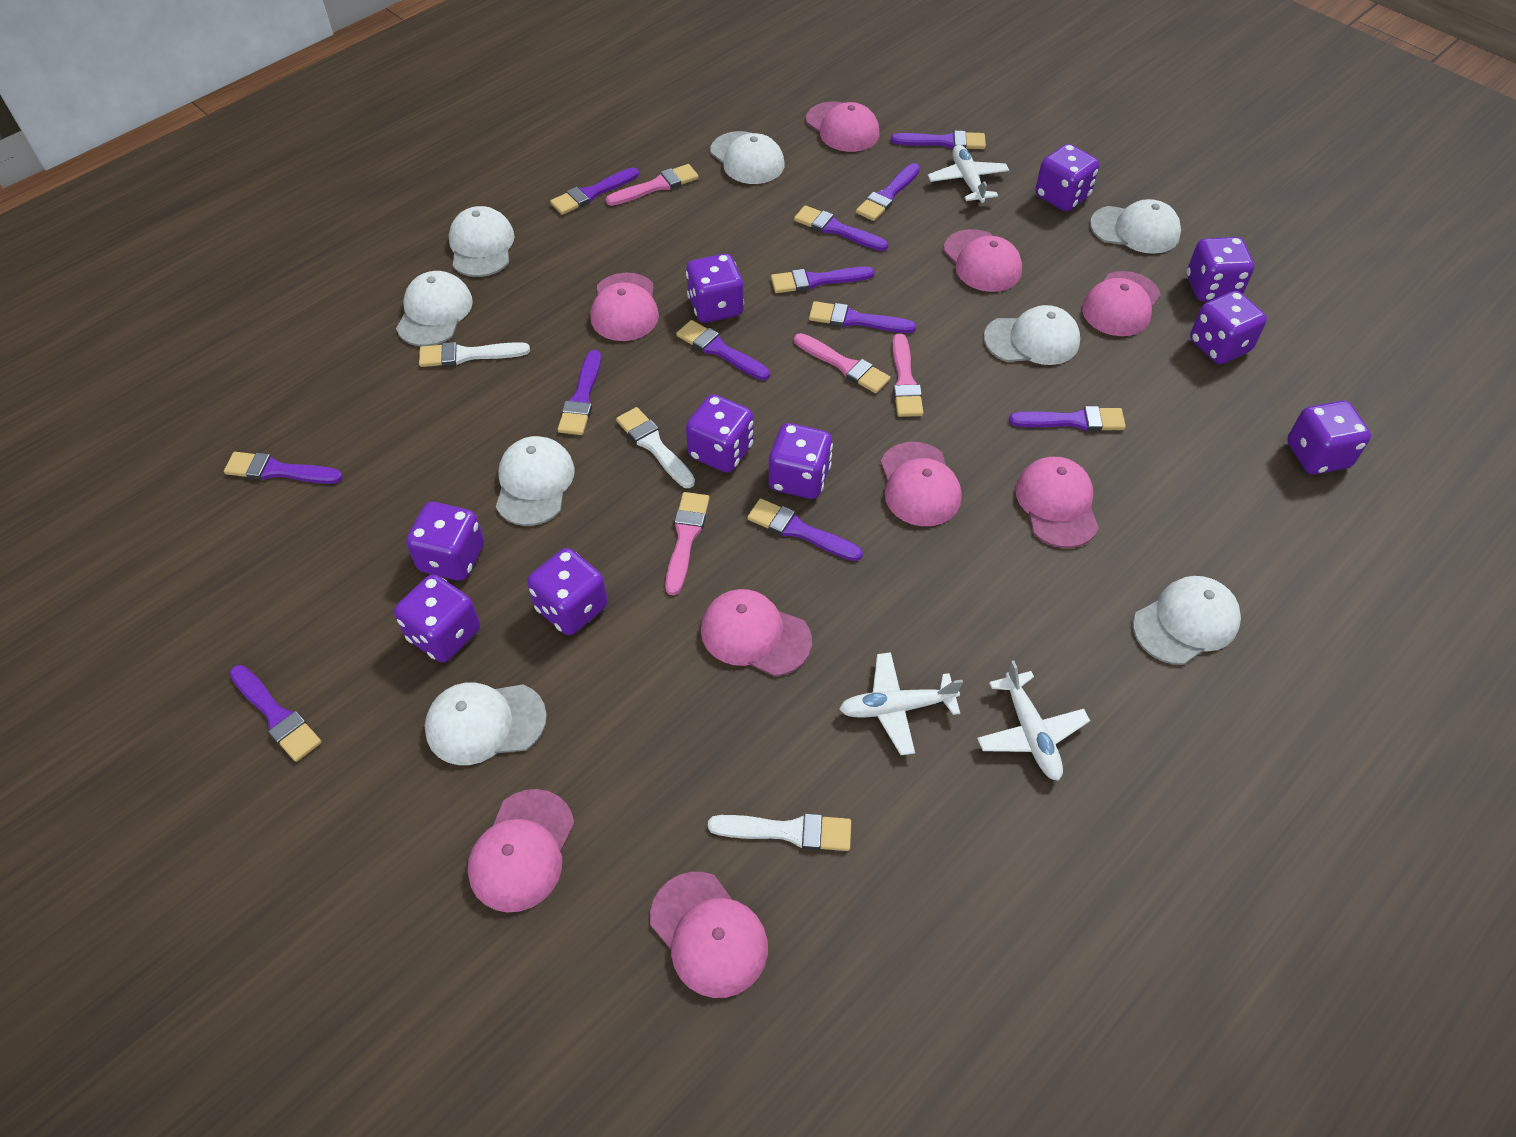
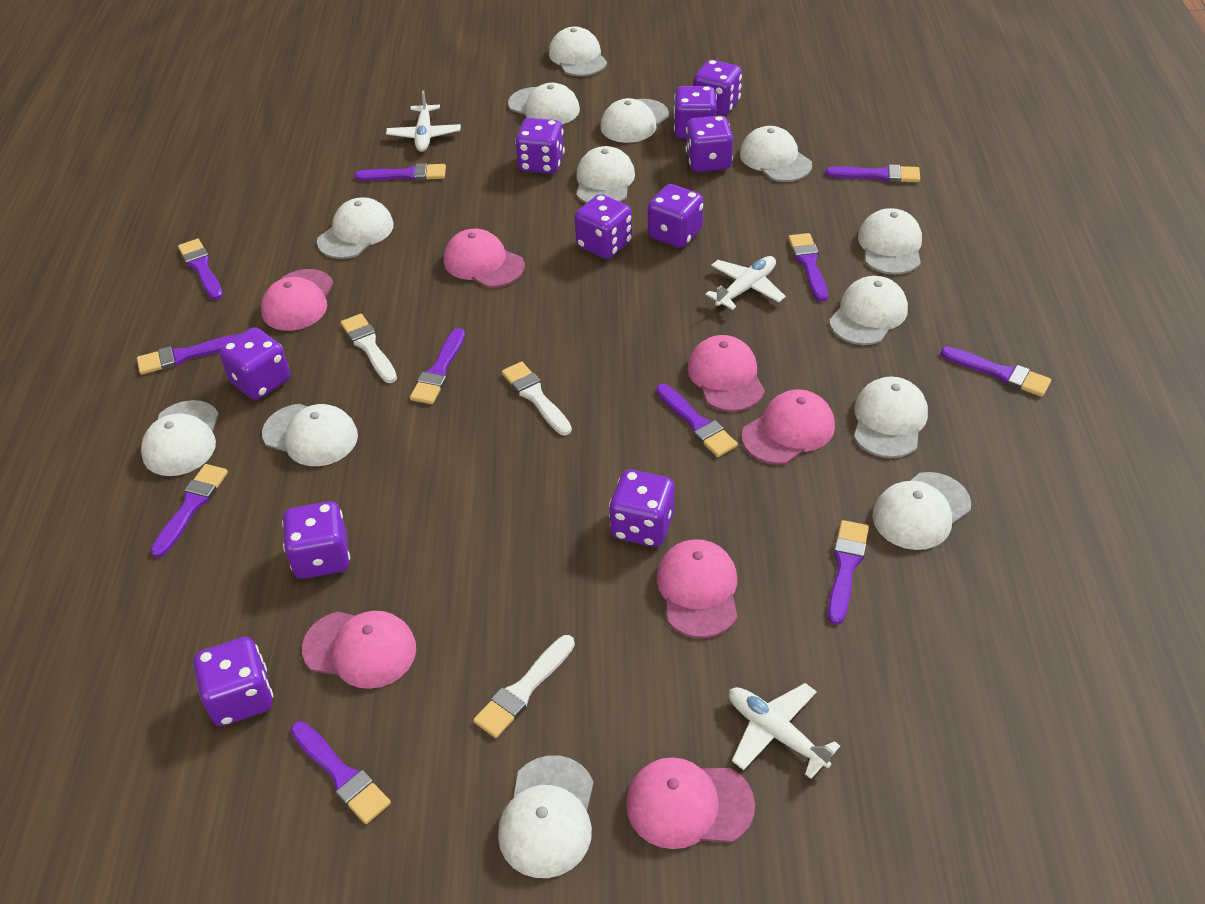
pink brush: [606,164,699,206] [665,492,709,595] [794,333,890,393] [892,334,923,417] = 4 -> none = 0
pink cap: [468,789,575,913] [590,273,659,341] [650,872,768,998] [701,589,812,676] [806,102,880,152] [881,442,961,526] [943,229,1022,292] [1016,457,1099,548] [1082,271,1161,336] = 9 -> [261,269,334,331] [302,611,416,689] [444,229,525,288] [626,757,755,849] [657,539,738,638] [687,335,765,412] [742,389,835,464] = 7
purple brush: [224,452,343,484] [230,665,321,762] [550,167,639,215] [558,350,601,435] [676,320,770,380] [747,498,863,561] [771,267,875,293] [794,205,889,251] [809,301,916,333] [856,163,920,221] [891,131,986,149] [1009,406,1126,431] = 12 -> [137,334,240,375] [150,464,228,558] [178,239,223,300] [290,721,391,824] [354,163,446,181] [410,328,465,404] [656,384,738,457] [788,233,828,302] [825,164,920,183] [827,520,869,625] [940,346,1051,397] = 11
white cap: [396,271,473,346] [425,682,547,765] [449,206,515,277] [496,436,575,526] [710,131,784,184] [984,305,1080,365] [1090,199,1181,254] [1133,576,1241,665] = 8 -> [141,400,219,476] [262,404,358,466] [317,197,394,259] [498,755,594,878] [508,83,580,124] [549,27,607,76] [576,146,635,203] [600,98,669,143] [740,126,812,182] [829,276,908,345] [854,377,928,458] [858,208,922,274] [873,472,971,550] = 13

